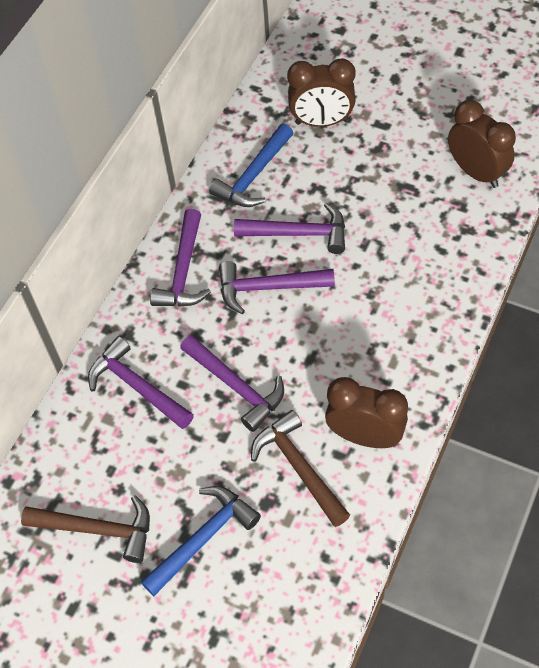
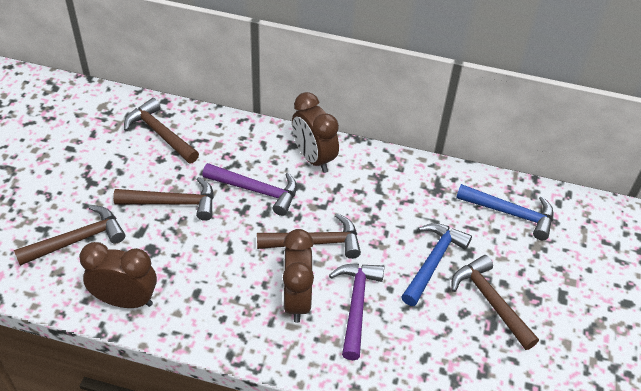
brown hammer: [21,495,150,563] [251,410,350,527] = 2 -> [14,205,125,266] [113,177,214,221] [124,98,199,163] [257,213,361,259] [452,255,539,350] = 5
purple hammer: [88,336,194,429] [150,209,211,307] [180,335,284,432] [219,261,335,314] [234,202,345,254] = 5 -> [202,163,297,216] [329,264,384,360] = 2

